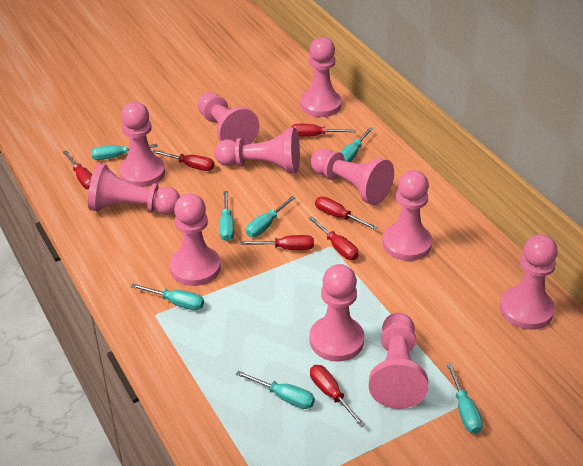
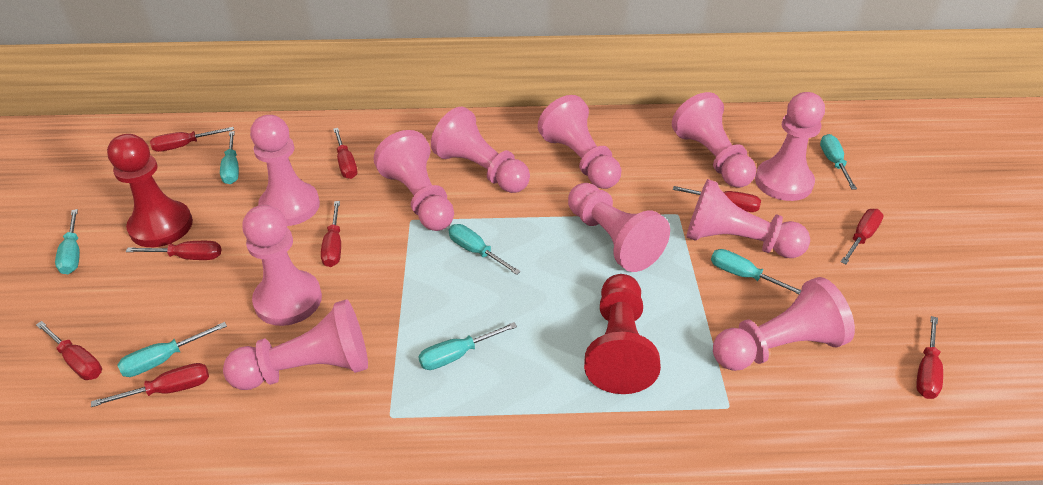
red pawn: none = 0 -> [107,134,193,247] [584,274,661,394] = 2
red screwdriver: [63,150,92,189] [153,150,214,171] [240,235,314,250] [291,124,355,137] [308,216,359,260] [310,365,365,427] [315,197,377,230] = 7 -> [36,321,102,380] [91,363,209,407] [126,241,221,260] [150,127,234,152] [321,201,341,267] [333,128,357,179] [673,186,761,212] [841,209,884,264] [916,316,943,399] = 9

